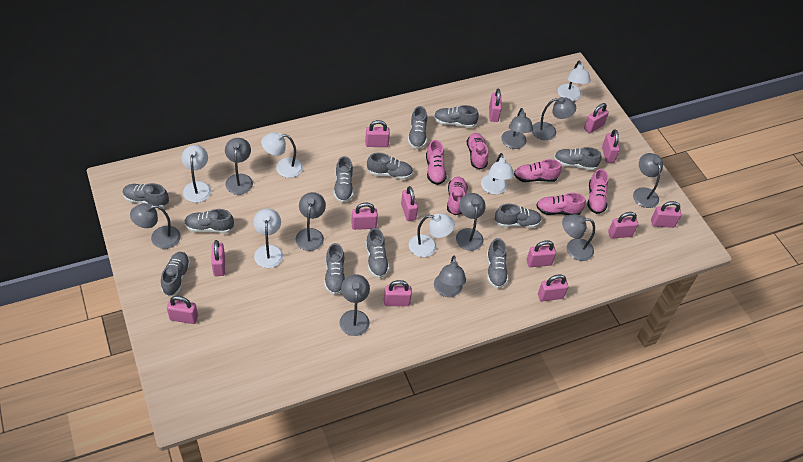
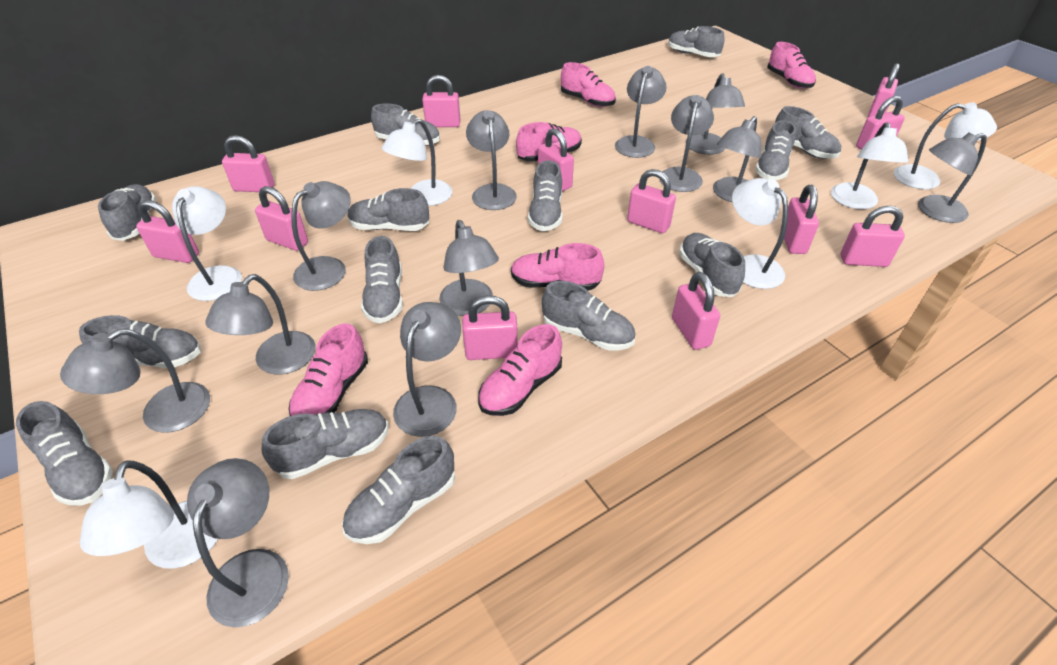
grey lamp: [130,203,181,249] [225,138,253,195] [296,192,326,251] [340,274,370,336] [434,256,466,297] [456,193,486,251] [501,108,533,149] [532,97,576,140] [562,214,595,261] [633,153,663,208] = 10 -> [60,329,210,433] [187,458,289,628] [206,274,316,375] [291,181,351,291] [393,302,461,437] [439,220,499,316] [466,110,517,210] [615,66,667,158] [659,95,714,192] [686,73,745,155] [713,116,762,202] [918,132,987,223] = 12
grey shoe: [123,183,169,209] [161,252,191,296] [184,209,234,233] [324,243,345,295] [334,156,353,203] [366,228,389,278] [367,153,413,179] [408,106,427,149] [434,105,479,128] [487,238,508,289] [495,204,542,228] [554,147,602,170] = 12 -> [16,401,113,505] [79,315,201,368] [98,184,157,241] [262,409,389,479] [342,436,455,544] [347,188,429,231] [361,236,403,324] [371,103,440,146] [528,160,563,231] [542,281,635,350] [668,26,725,57] [679,233,745,297] [755,120,796,180] [775,106,841,159] = 14
pink padlock: [167,296,198,324] [211,240,225,276] [351,202,378,230] [365,120,390,147] [384,280,412,306] [401,186,418,221] [489,89,502,122] [527,240,556,267] [538,274,568,301] [584,103,609,133] [602,129,620,163] [608,212,638,239] [651,201,681,228] = 13 -> [136,200,199,263] [222,135,275,192] [255,186,308,251] [422,75,461,127] [462,295,518,360] [538,128,574,192] [627,169,676,233] [672,272,720,350] [781,185,819,254] [840,205,905,267] [856,96,905,150] [868,63,900,117] = 12

